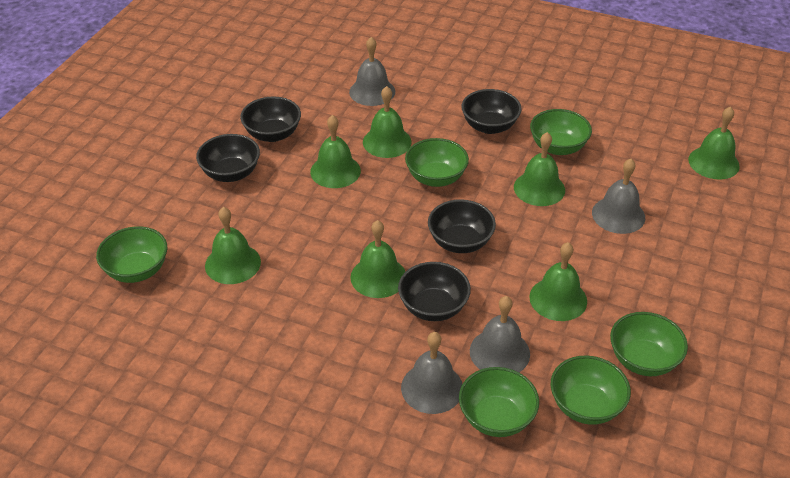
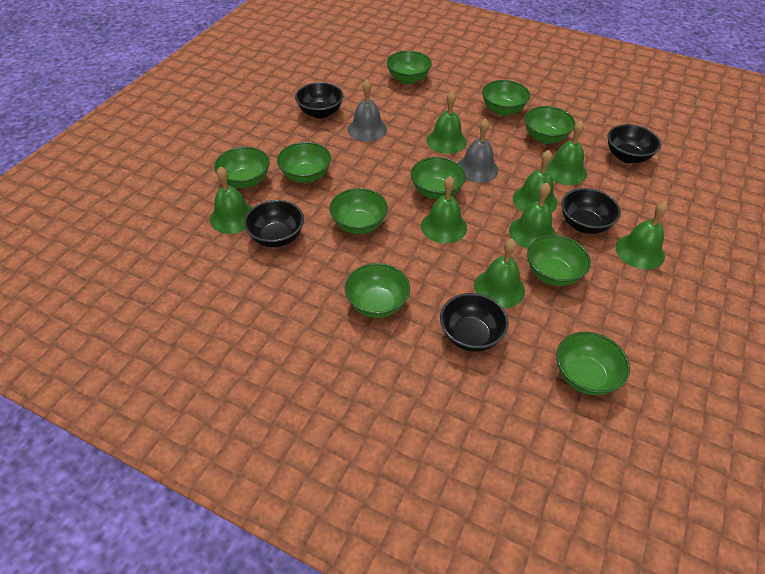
green bell: [205,207,261,284] [310,115,361,188] [350,220,406,298] [363,86,412,158] [514,132,565,206] [529,242,587,321] [688,107,740,180] = 7 -> [210,166,253,234] [421,176,467,244] [426,91,467,154] [474,239,525,308] [509,183,556,249] [513,150,557,213] [546,121,587,185] [616,202,668,270] = 8
green bowl: [96,226,167,283] [405,138,469,187] [459,367,539,437] [530,109,592,155] [551,356,631,425] [610,312,688,376] = 6 -> [214,147,270,188] [277,142,331,183] [329,188,388,234] [345,263,410,318] [387,51,432,84] [411,157,466,199] [482,80,530,116] [524,106,575,144] [527,235,591,286] [556,332,630,395] = 10
grey bell: [349,37,395,106] [401,332,462,414] [470,296,530,372] [592,159,645,234] = 4 -> [348,79,387,142] [458,119,499,183] = 2

